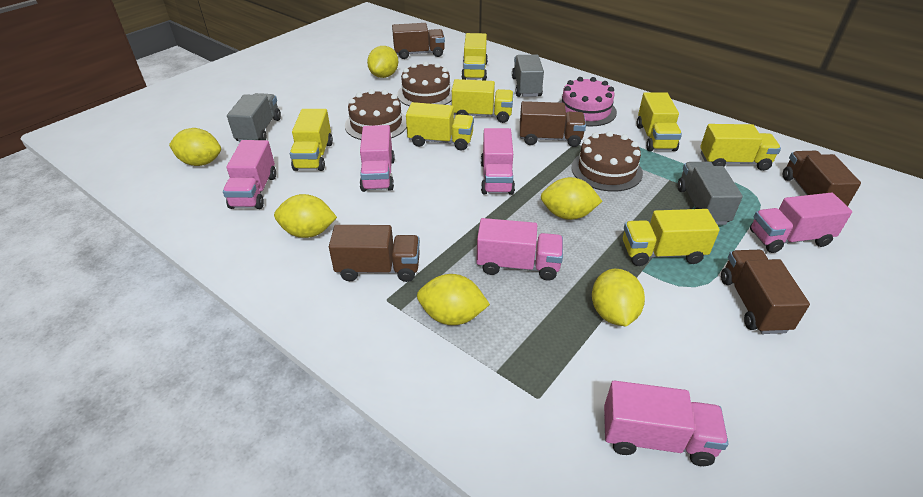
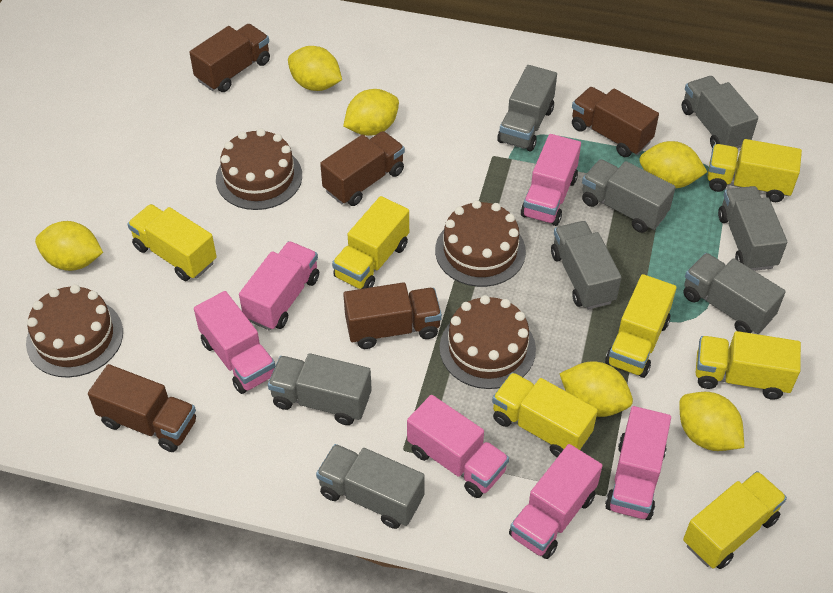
brown cake: [345,89,407,140] [397,61,452,107] [571,131,643,192] = 3 -> [26,284,123,378] [216,129,302,210] [435,200,526,287] [440,295,536,389] = 4
grey truck: [227,93,281,142] [512,55,544,97] [677,162,743,225] = 3 -> [268,353,372,425] [316,444,425,529] [497,65,557,152] [551,221,622,310] [582,159,676,233] [682,76,758,149] [683,253,786,334] [718,186,787,271] = 8
pink cake: [558,77,617,126] = 1 -> none = 0

